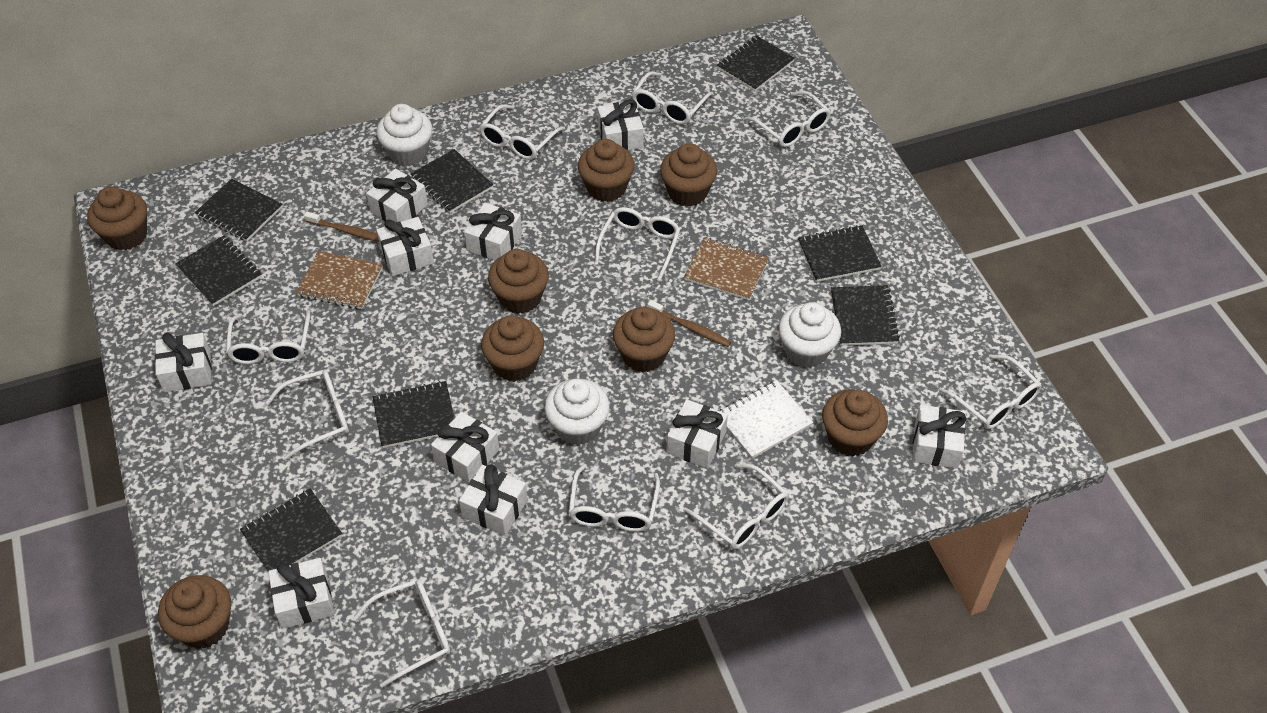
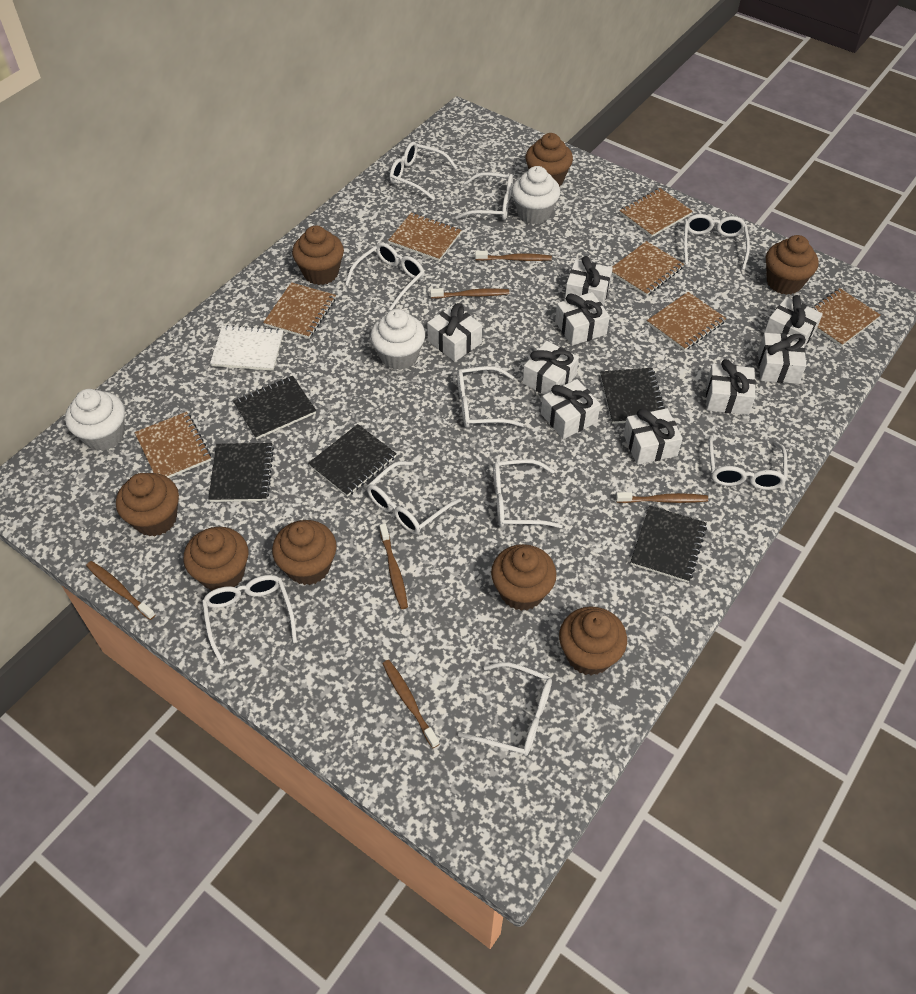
black notebook: [175,236,262,306] [195,179,283,241] [240,488,342,571] [373,381,454,448] [411,149,493,213] [717,35,795,91] [798,225,882,282] [831,285,900,346] = 8 -> [208,443,274,502] [233,376,316,440] [308,424,397,497] [600,368,665,424] [630,505,707,583] = 5
brown notebook: [296,251,383,309] [684,238,769,300] = 2 -> [134,412,211,478] [263,282,336,339] [388,213,462,261] [612,241,684,296] [619,188,693,237] [647,292,726,351] [811,288,881,347] = 7
brown toothbrush: [304,212,379,242] [647,300,731,347] = 2 -> [86,561,156,620] [380,524,408,609] [382,660,439,748] [430,288,509,299] [475,251,552,261] [616,492,708,503] = 6
white gift: [155,332,212,392] [268,558,334,629] [366,169,428,222] [376,217,434,276] [431,411,499,483] [459,465,528,536] [464,203,522,261] [597,99,644,151] [666,399,728,469] [912,405,966,469] = 10 -> [427,303,482,362] [523,341,579,395] [541,379,601,439] [555,292,610,346] [565,256,613,306] [623,408,683,465] [706,359,756,415] [758,333,806,384] [764,295,823,347] = 9

